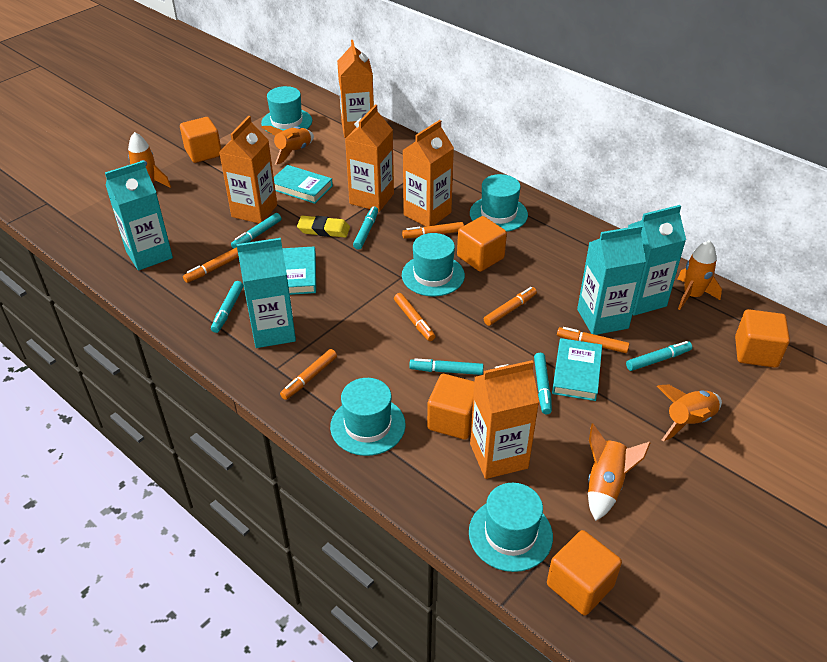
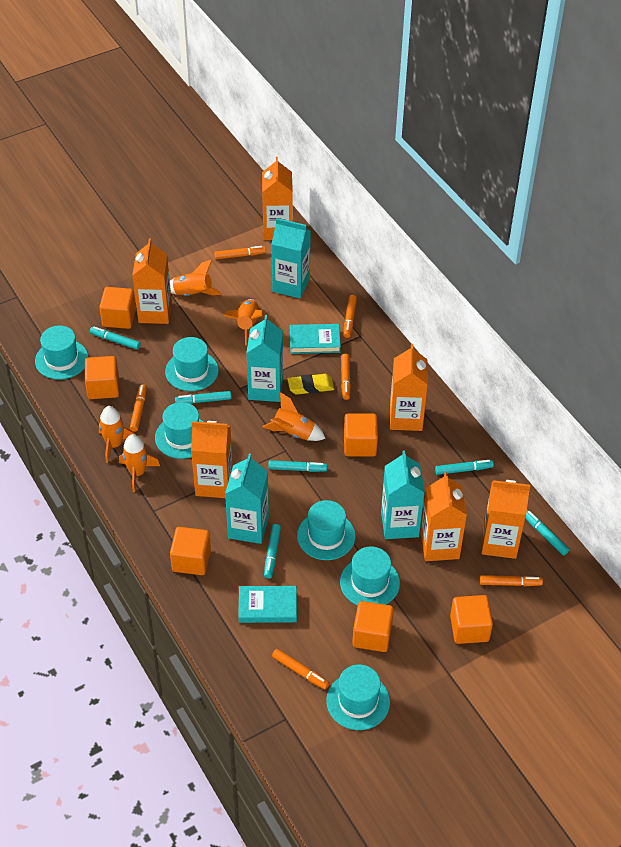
orange carton: [219,116,277,223] [337,40,374,138] [345,105,394,212] [402,120,454,227] [470,360,539,479] = 5 -> [132,238,172,324] [191,421,233,498] [262,157,293,240] [390,344,428,431] [420,472,467,561] [482,480,530,559] = 6
orange cube: [180,117,221,163] [427,374,474,440] [457,216,507,272] [547,530,622,615] [735,309,790,368] = 5 -> [85,356,119,399] [99,287,136,329] [170,527,211,575] [344,413,378,457] [352,601,394,652] [450,595,493,644] = 6
turquoise book: [274,165,333,204] [282,247,316,295] [552,338,602,401] = 3 -> [238,586,297,623] [290,324,341,354] = 2
turquoise hat: [261,86,312,133] [330,378,406,456] [402,233,465,297] [469,483,553,572] [470,174,528,232] = 5 -> [35,326,88,380] [155,402,203,459] [165,337,219,391] [297,500,356,560] [326,664,390,730] [340,547,400,605] = 6

